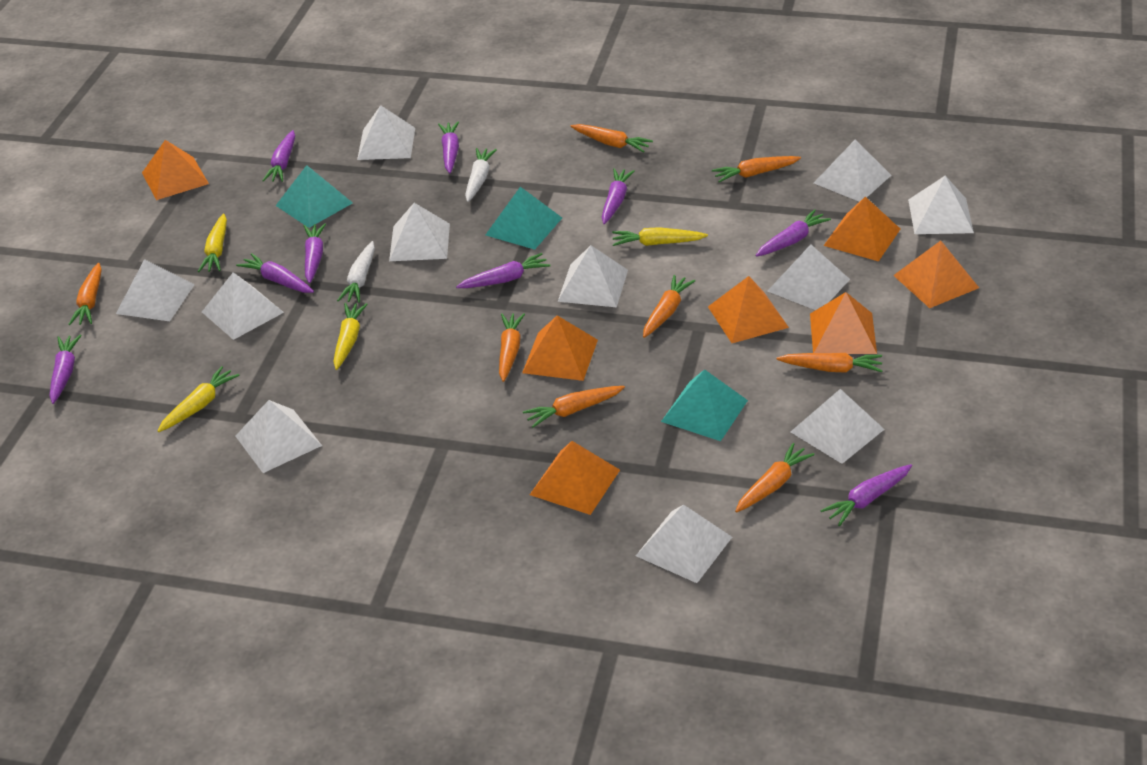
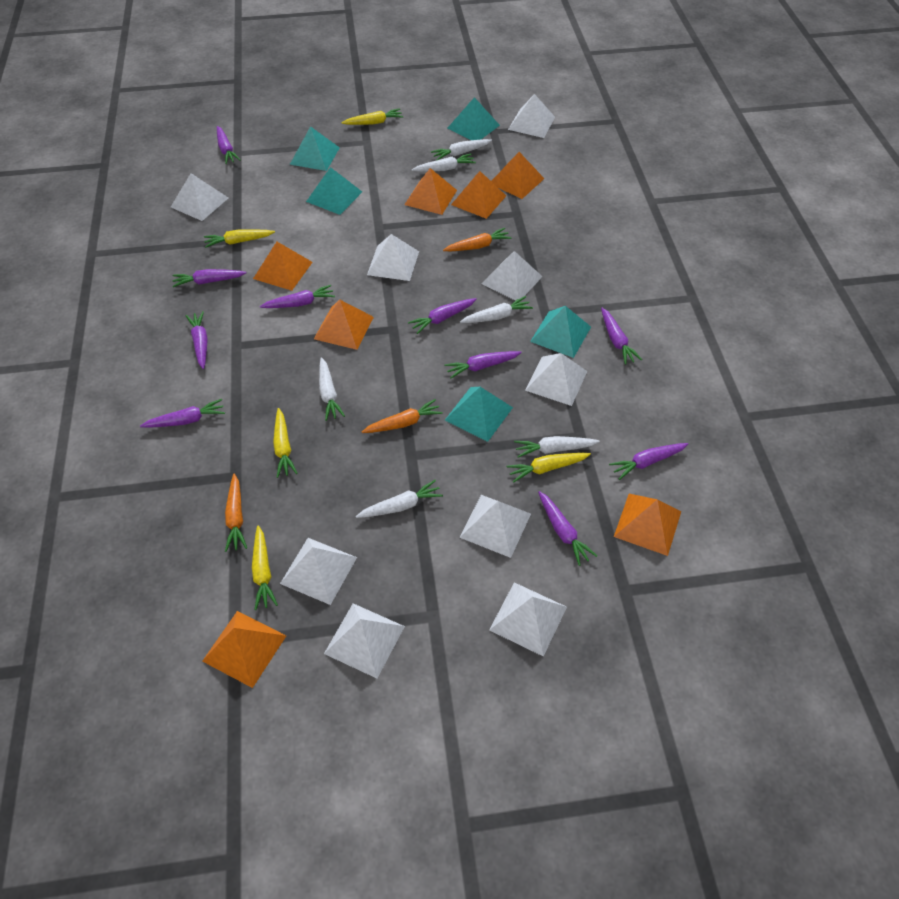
orange carrot: [68,263,102,325] [499,313,525,382] [523,386,625,428] [570,124,653,153] [643,275,695,338] [712,156,801,183] [735,443,814,513] [776,353,883,373] = 8 -> [225,474,247,552] [362,399,443,433] [443,228,511,251] = 3
purple carrot: [49,335,82,404] [236,253,314,293] [262,130,295,182] [304,223,326,283] [438,122,459,173] [456,253,551,288] [602,168,635,224] [755,209,831,257] [820,464,912,526] = 9 -> [140,399,225,428] [172,269,246,287] [185,311,208,369] [217,126,241,164] [260,285,335,308] [408,298,477,334] [444,351,522,379] [538,491,597,566] [601,308,642,365] [609,443,688,480] = 10
turquoise pyramid: [275,165,353,228] [486,187,562,250] [661,369,748,441] = 3 -> [290,126,340,171] [306,167,362,215] [445,387,513,442] [448,97,500,140] [530,306,591,358] = 5
white carrot: [337,241,375,303] [465,148,497,202] = 2 -> [319,357,345,421] [356,480,443,518] [411,154,476,172] [431,139,492,160] [460,296,533,323] [514,436,600,458] = 6
white pyramid: [116,259,195,321] [202,272,284,340] [236,400,322,473] [357,105,415,160] [389,203,450,261] [558,245,628,307] [636,504,732,583] [768,244,850,310] [791,389,885,464] [814,139,891,202] [908,176,974,234] = 11 -> [171,173,228,221] [280,538,357,605] [324,603,405,678] [367,234,419,281] [460,495,531,558] [482,251,543,301] [489,582,567,657] [508,94,555,138] [525,353,587,406] = 9
yellow carrot: [158,366,239,432] [198,213,227,272] [333,303,368,370] [612,227,708,246] = 4 -> [204,229,275,248] [252,525,278,610] [273,408,298,478] [342,109,403,125] [506,453,591,483] = 5

